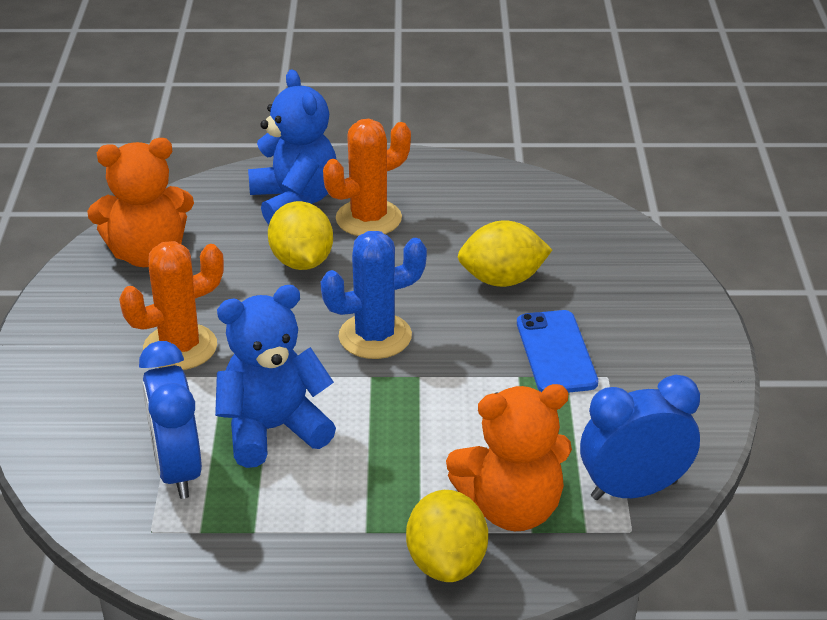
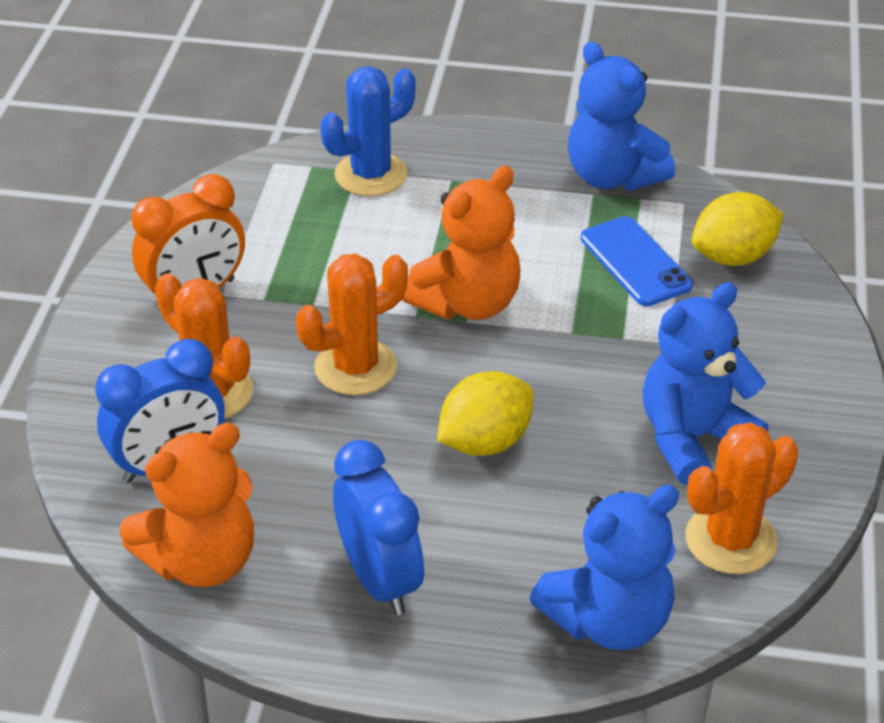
blue teddy bear: [215,285,336,468] [248,69,337,224] = 2 -> [530,485,679,650] [568,42,675,191] [643,282,768,485] = 3
orange cactus: [119,241,224,370] [323,119,411,236] = 2 -> [155,273,253,419] [296,254,408,395] [685,422,798,574] = 3
orange clock: none = 0 -> [132,174,245,310] = 1
yellow lemon: [268,201,333,270] [406,490,488,582] [458,220,552,287] = 3 -> [437,371,534,456] [692,192,784,266] = 2

